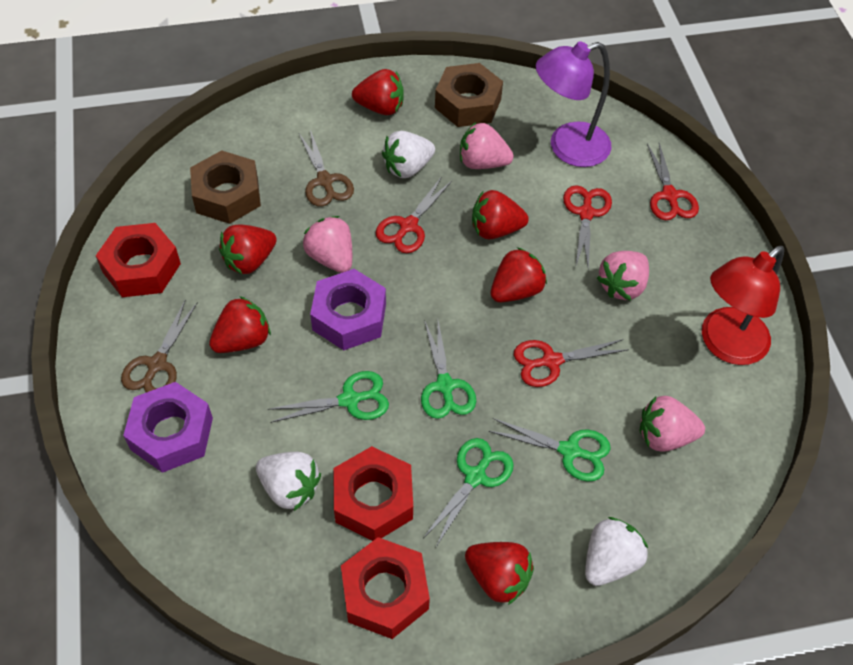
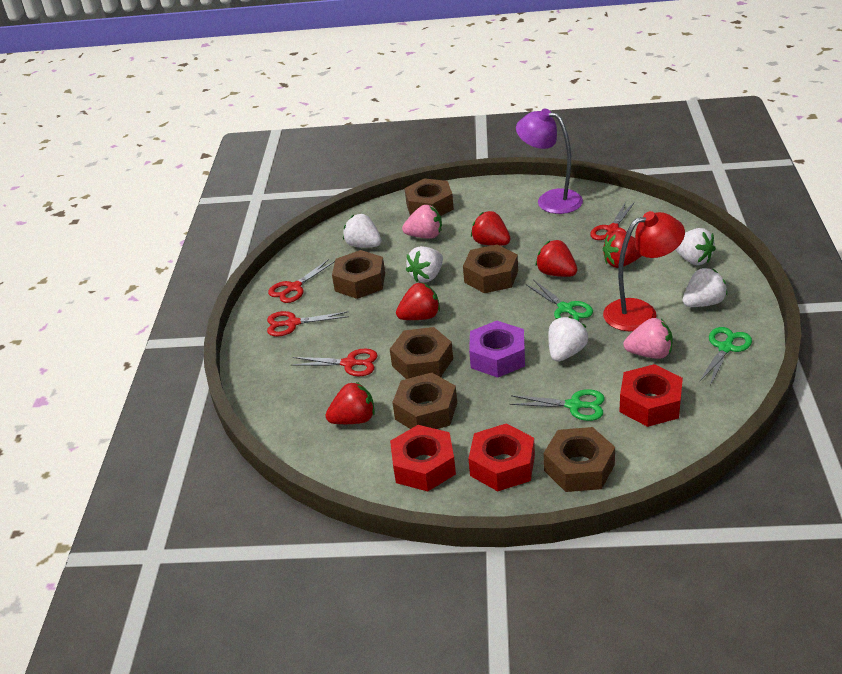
brown nut: [190,150,261,224] [435,63,503,127] = 2 -> [332,250,385,299] [390,327,453,379] [392,373,457,429] [405,178,454,216] [463,245,518,293] [544,427,615,492] = 6
brown scissors: [121,301,198,393] [299,130,354,207] = 2 -> none = 0
green scissors: [268,371,389,423] [421,320,476,419] [424,438,514,547] [488,418,611,482] = 4 -> [510,389,605,421] [526,280,593,321] [699,327,752,386] = 3
pink strawberry: [303,216,352,273] [460,122,514,169] [597,251,649,300] [640,396,705,452] = 4 -> [402,205,442,239] [623,318,673,359] = 2
purple nut: [123,382,213,473] [310,269,386,350] = 2 -> [469,321,525,378] = 1
red strawberry: [209,296,271,353] [219,224,277,274] [352,69,404,115] [465,542,534,605] [472,190,529,239] [491,247,547,303] = 6 -> [326,382,375,424] [396,283,440,320] [471,211,510,246] [535,240,577,277] [603,231,642,268] = 5
white strawberry: [256,452,321,511] [382,131,435,178] [585,517,648,586] = 3 -> [343,214,381,248] [406,246,443,282] [548,316,588,362] [675,228,716,265] [683,268,727,307] = 5

